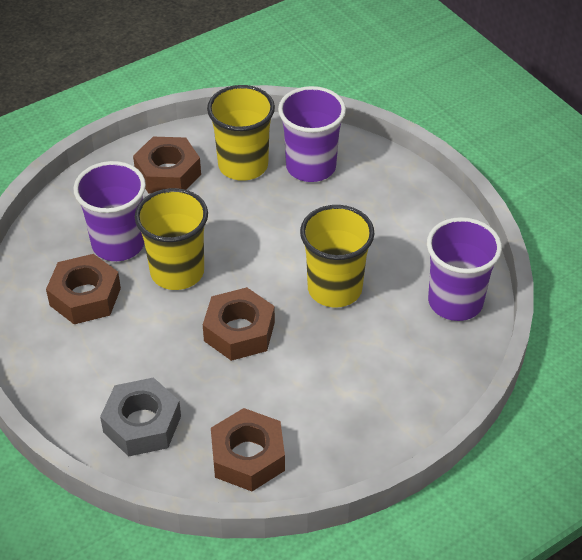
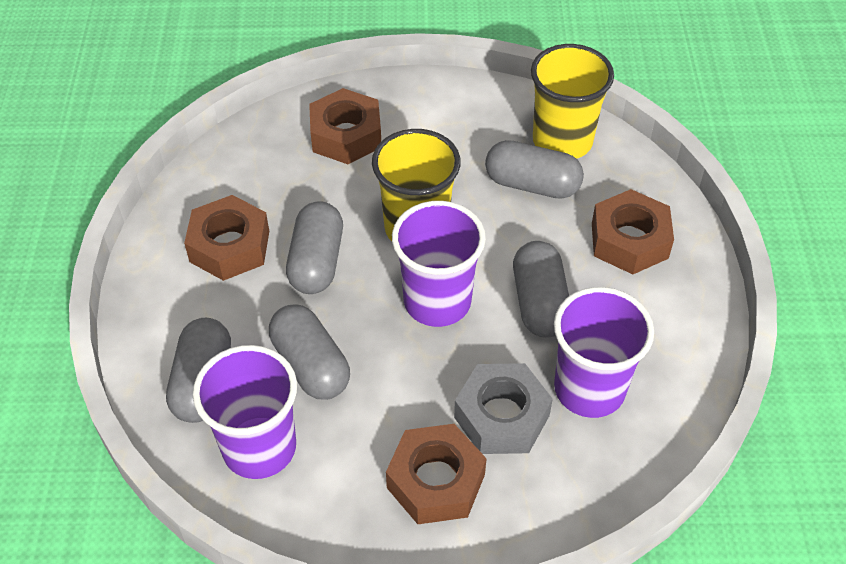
grey capsule: none = 0 -> [166,318,231,423] [269,304,350,400] [286,201,343,294] [485,140,584,199] [513,241,569,338] = 5
yellow cup: [135,188,208,290] [207,85,275,181] [300,205,375,307] = 3 -> [372,129,461,241] [531,44,614,159] = 2

